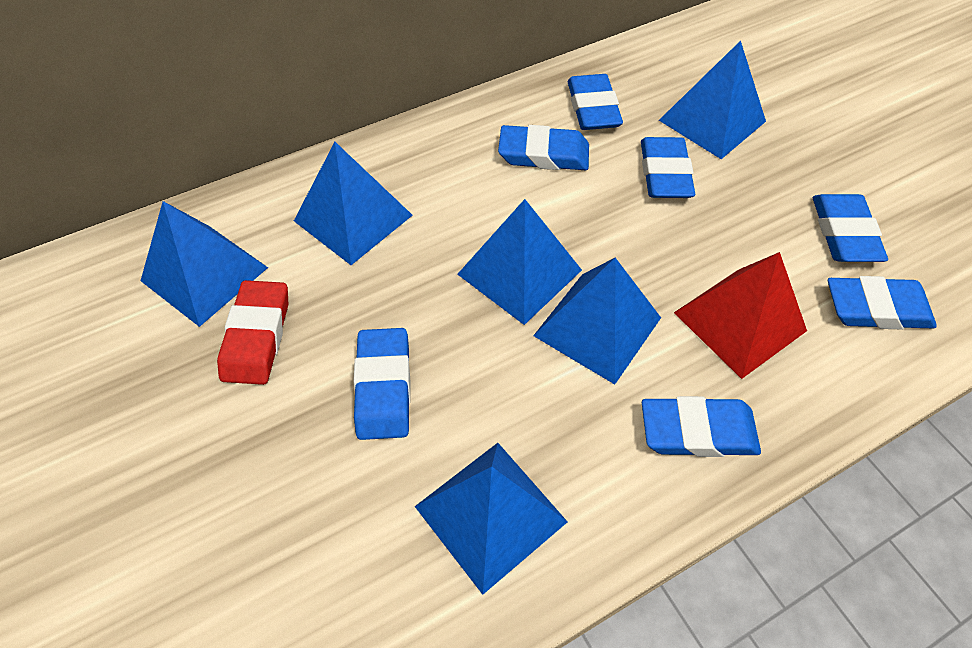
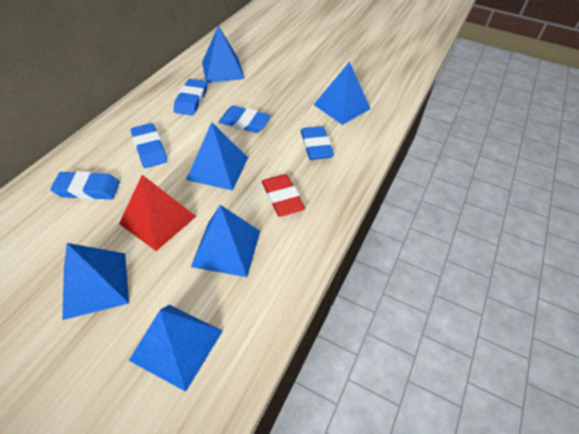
blue eraser: [353,328,411,440] [498,125,589,170] [568,74,623,130] [641,137,695,198] [642,396,761,457] [813,194,888,262] [828,276,937,330] = 7 -> [50,171,120,200] [131,123,167,168] [174,79,207,115] [219,106,271,133] [300,126,334,160] = 5

